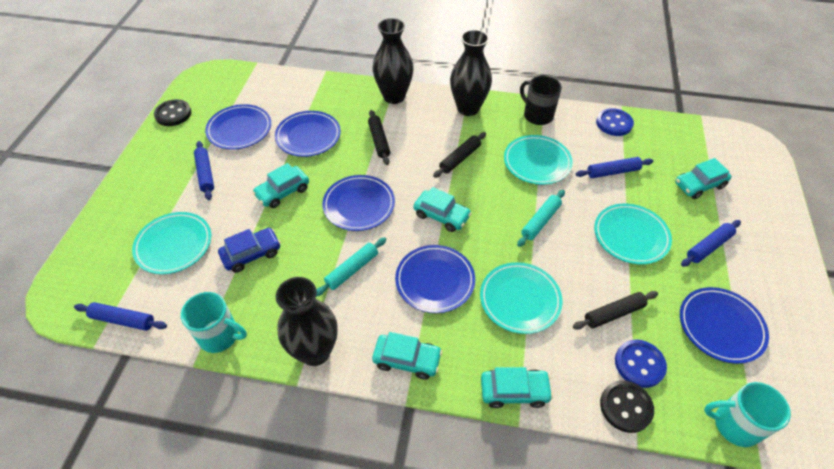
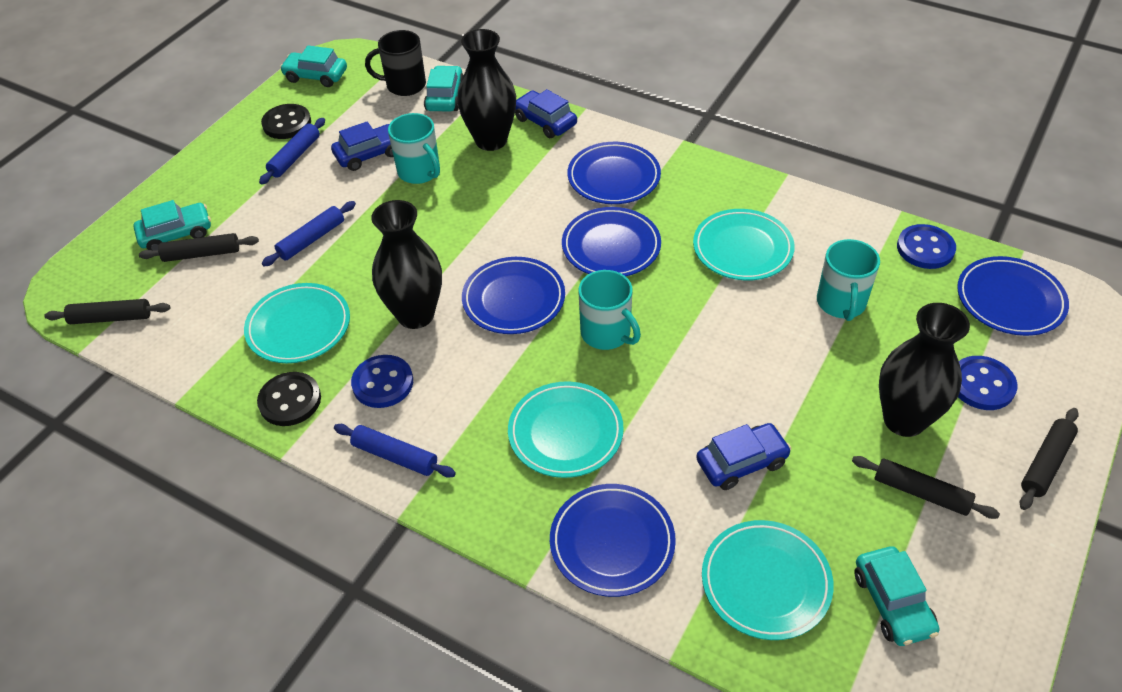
black rolling pin: [368,110,390,165] [433,132,486,178] [573,291,658,330] = 3 -> [44,299,170,324] [139,233,259,262] [852,456,1000,519] [1020,408,1079,510] = 4
blue button: [596,108,634,136] [615,340,667,388] = 2 -> [351,355,413,408] [897,224,956,269] [958,356,1017,410] = 3
blue car: [218,228,281,273] = 1 -> [331,122,394,171] [515,89,577,138] [696,423,791,490] = 3
blue rolling pin: [74,302,167,331] [194,141,214,200] [576,157,653,178] [681,220,741,267] = 4 -> [259,118,325,185] [262,201,356,267] [334,424,456,478] = 3
turquoise car: [252,163,309,208] [372,332,442,380] [414,187,472,232] [481,367,553,408] [675,158,731,199] = 5 -> [133,200,211,250] [280,46,347,87] [424,65,463,112] [854,546,939,646] = 4
turquoise mug: [181,292,247,353] [704,382,791,447] = 2 -> [388,113,440,184] [578,270,641,350] [817,239,880,321] = 3
turquoise rolling pin: [316,237,387,297] [517,190,565,247] = 2 -> none = 0

